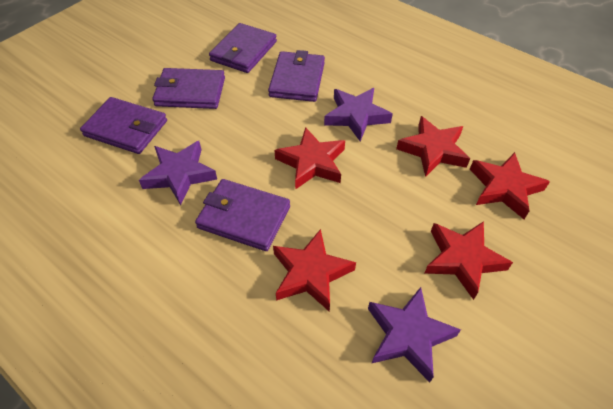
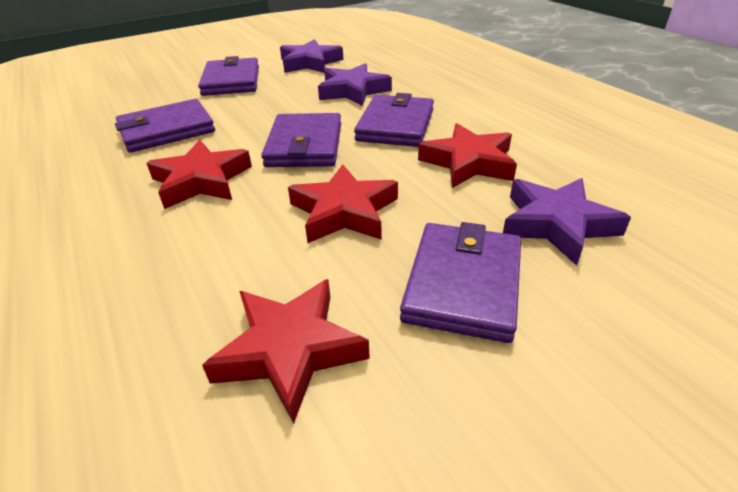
red star: [273,229,356,311] [274,127,345,190] [396,116,470,177] [424,221,513,300] [470,152,550,219] = 5 -> [146,140,252,209] [202,279,370,424] [288,164,398,243] [418,123,517,188] = 4

